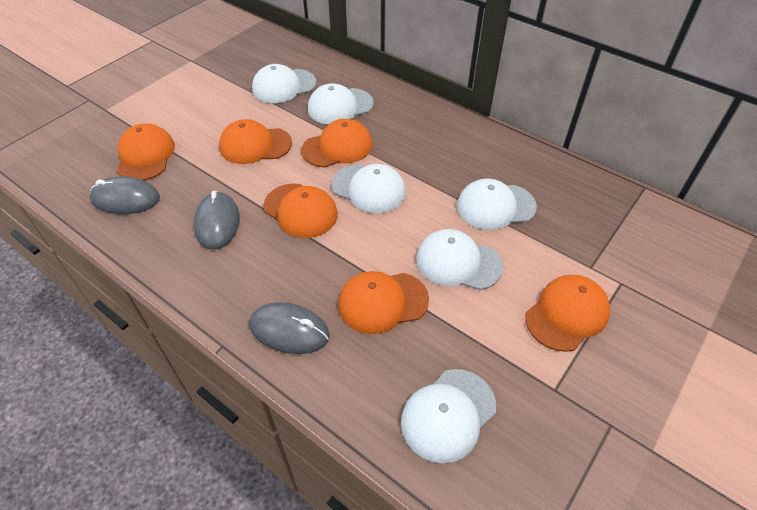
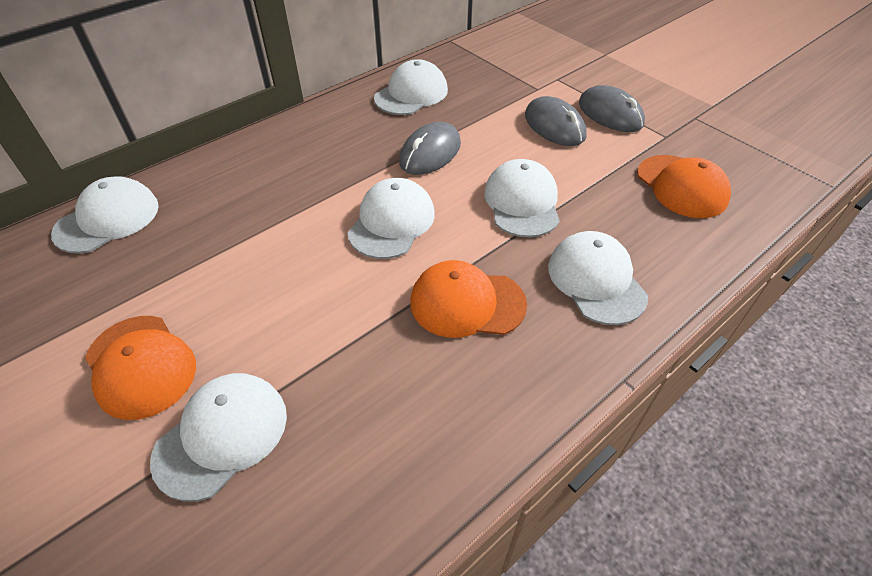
orange cap: [117,123,175,181] [219,119,292,164] [263,184,338,238] [301,119,372,168] [338,271,429,334] [525,275,610,352] = 6 -> [85,316,196,420] [410,260,527,338] [637,155,731,218] = 3

